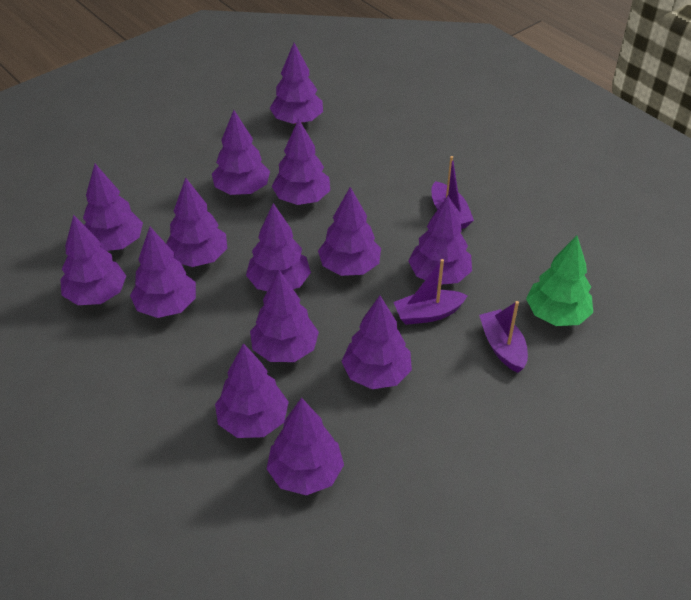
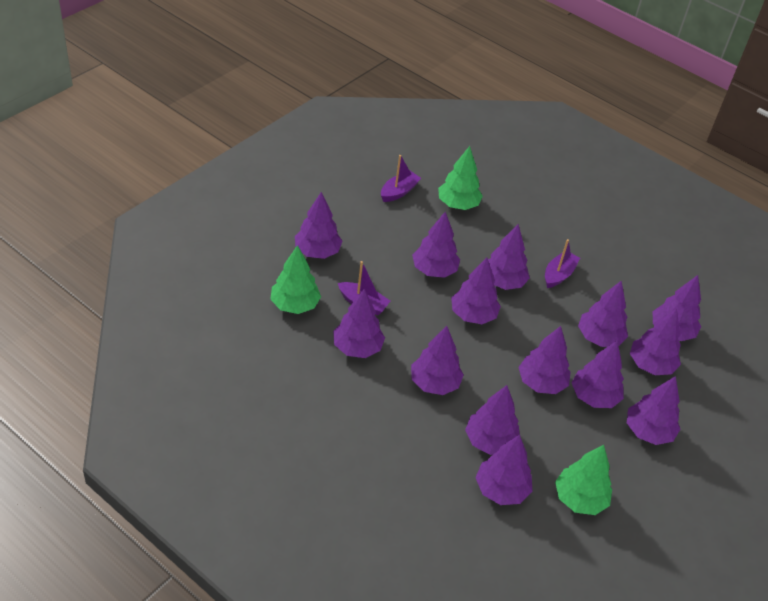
green tree: [526,235,593,326] = 1 -> [270,245,321,314] [438,146,483,210] [555,445,612,515] = 3

